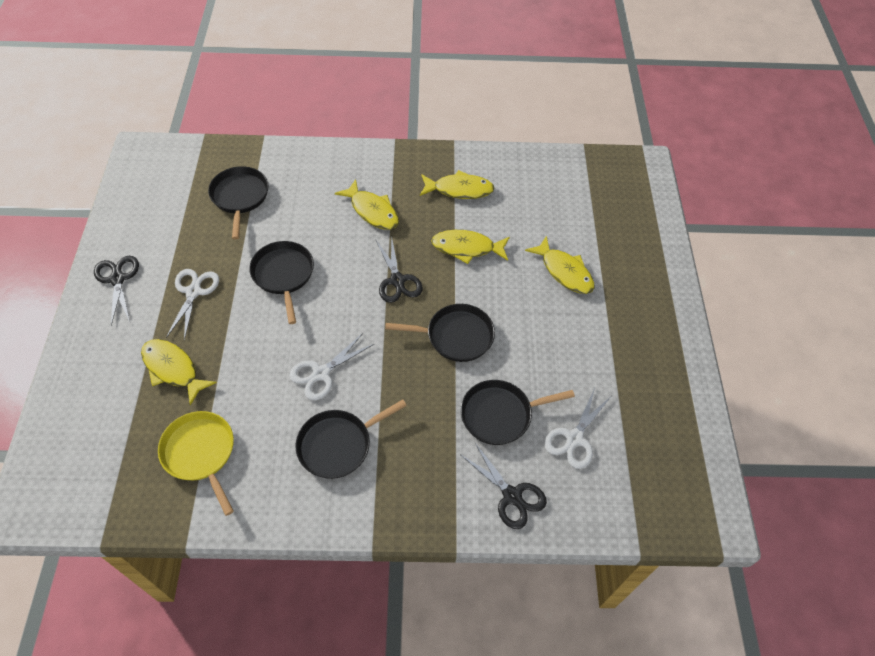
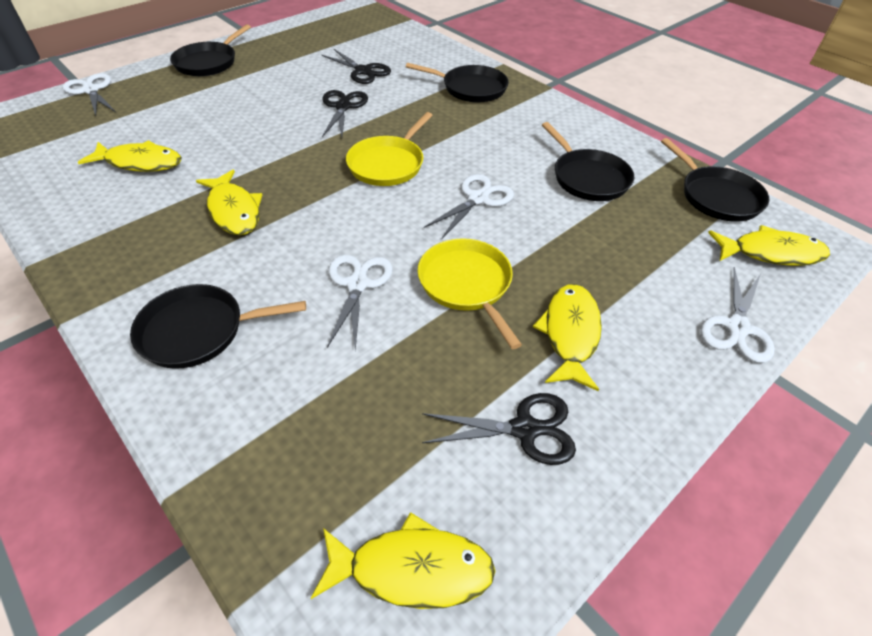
white scissors: [166,269,219,340] [289,333,374,400] [544,388,610,469] = 3 -> [62,73,116,116] [327,255,393,350] [424,174,514,238] [701,267,775,363] = 4
yellow pan: [158,411,234,516] = 1 -> [346,112,433,186] [418,238,522,349] = 2

